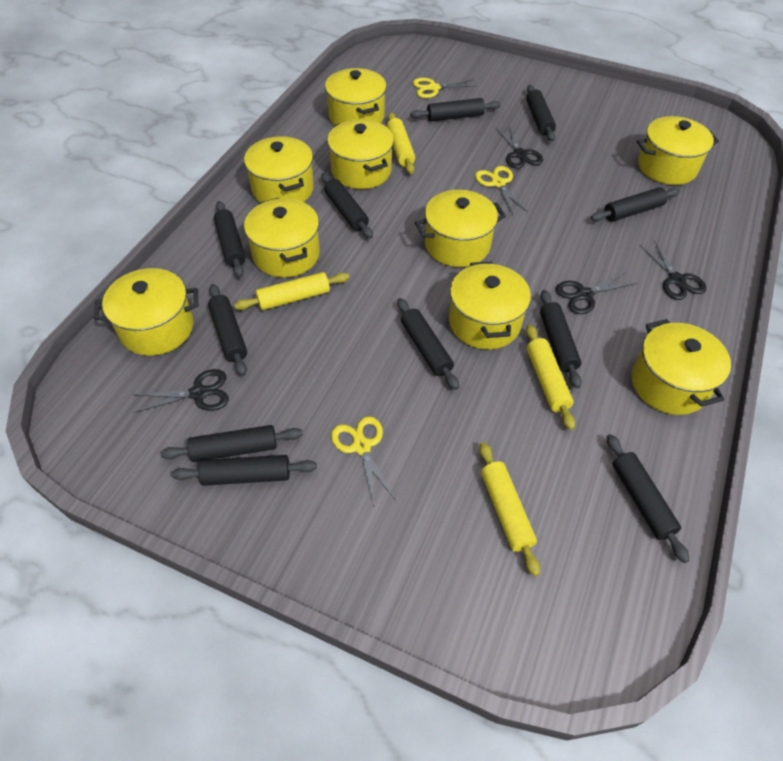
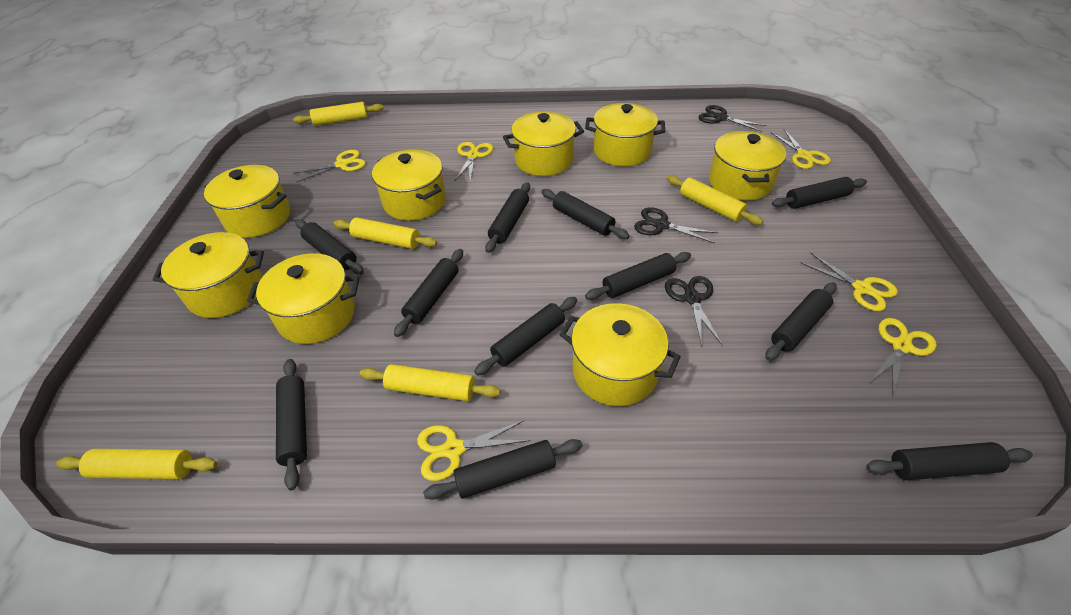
black scissors: [133,369,229,413] [495,125,543,169] [555,272,637,314] [640,240,706,300] = 4 -> [634,207,718,243] [665,276,723,346] [698,105,767,132] = 3
yellow pot: [94,268,198,356] [244,136,314,202] [244,198,320,277] [325,68,387,126] [327,119,394,189] [415,190,506,267] [449,262,531,350] [632,319,731,415] [637,116,719,185] = 9 -> [153,232,264,318] [204,165,290,238] [247,253,359,344] [372,150,446,221] [503,111,584,176] [559,303,681,406] [585,103,665,166] [709,131,786,201] = 8
yellow rolling pin: [234,272,350,310] [387,113,415,174] [479,442,540,576] [526,324,575,430] = 4 -> [56,449,217,479] [293,102,384,126] [334,218,437,249] [360,364,501,401] [667,175,763,225] = 5
yellow scissors: [331,416,395,504] [413,78,477,98] [475,166,528,214] = 3 -> [293,150,366,182] [417,420,530,481] [455,142,493,182] [771,129,831,169] [801,252,898,311] [870,318,937,395] = 6

